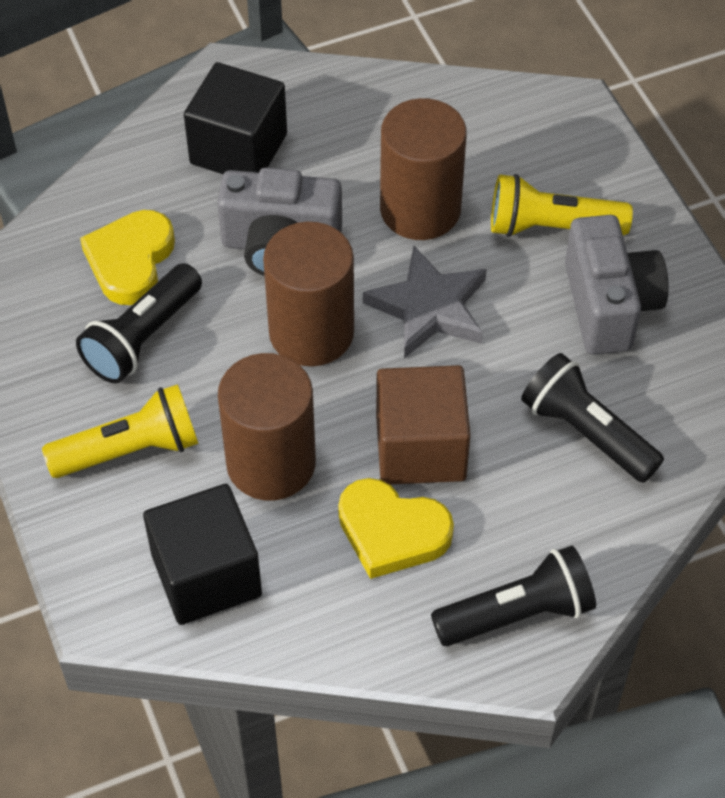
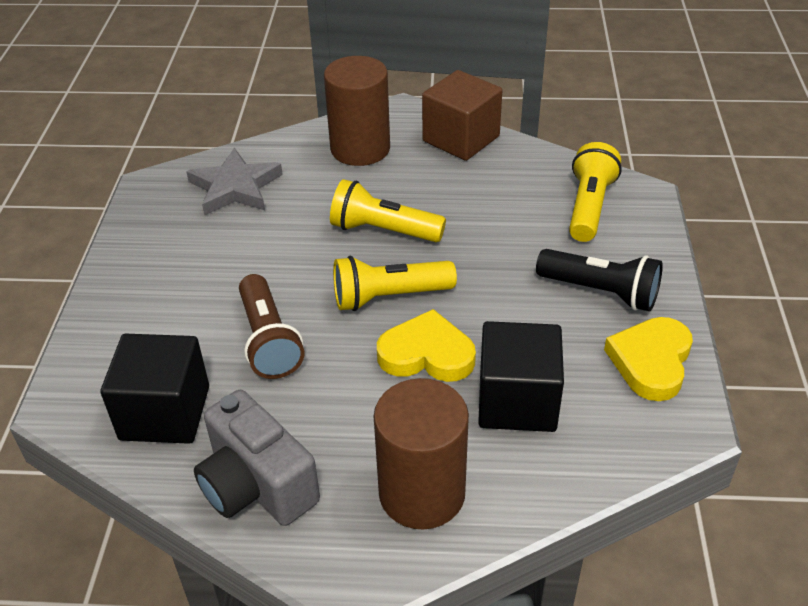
black flashlight: [76,263,202,384] [431,545,596,646] [521,353,664,483] = 3 -> [536,249,663,311] = 1
brown cylinder: [218,353,316,501] [263,222,354,366] [380,98,467,240] = 3 -> [324,56,390,166] [374,378,469,530] = 2
brown flashlight: none = 0 -> [239,274,304,379] = 1
grey camera: [217,168,342,276] [565,215,669,355] = 2 -> [194,390,320,526] = 1
yellow flashlight: [42,384,199,478] [491,174,633,237] = 2 -> [330,179,446,242] [333,256,457,311] [569,142,622,242] = 3

